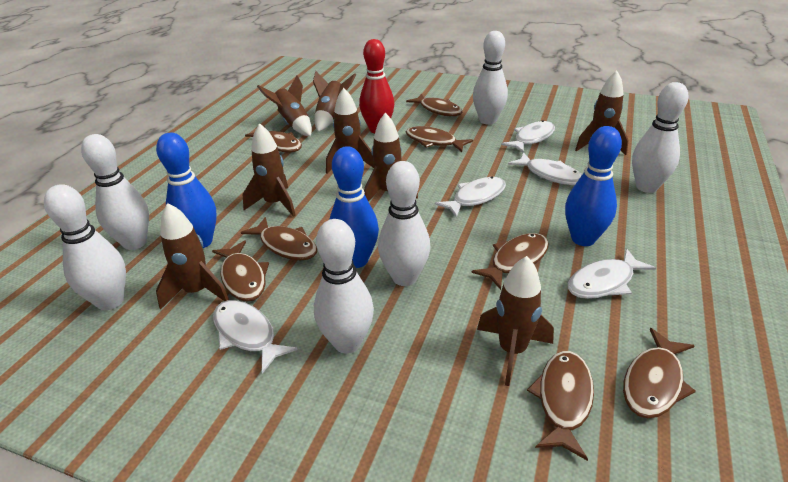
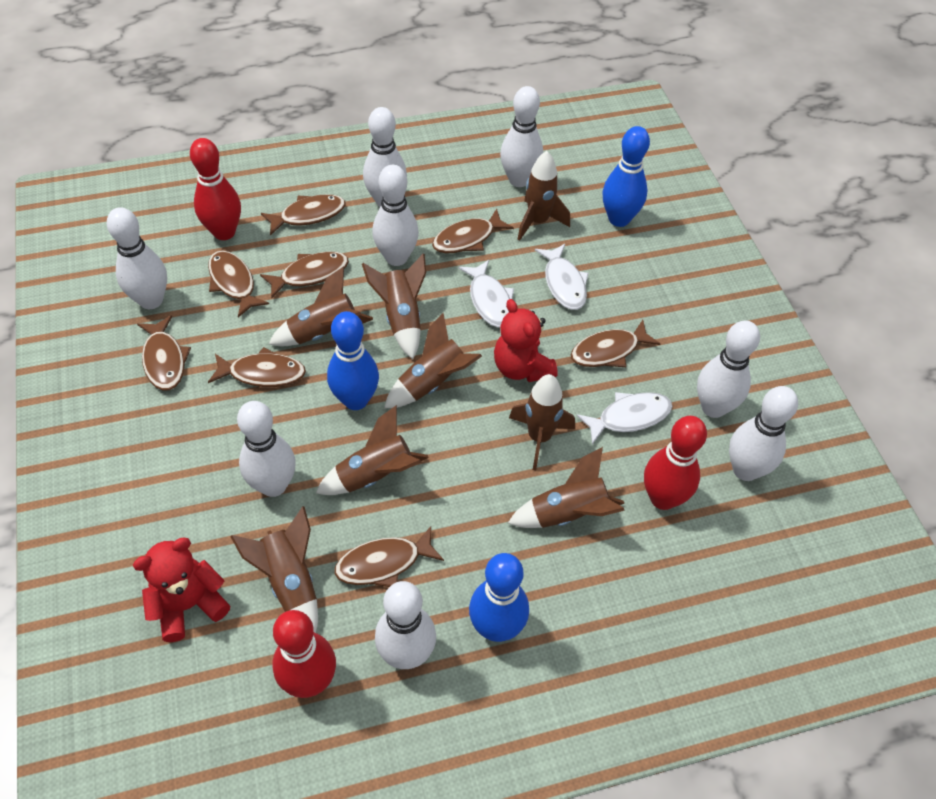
red bowling pin: [359,39,394,134] = 1 -> [190,138,241,240] [272,610,336,698] [644,416,707,510] = 3
red teddy bear: none = 0 -> [133,538,230,642] [494,299,557,382] = 2
white bowling pin: [44,184,126,310] [81,134,149,250] [314,219,374,354] [378,161,431,286] [473,31,508,125] [632,82,688,193] = 6 -> [107,207,167,309] [237,401,295,497] [363,107,407,207] [372,165,419,266] [375,581,436,669] [500,86,543,187] [697,320,760,418] [729,386,798,481] = 8
white fish: [213,300,297,373] [435,177,506,218] [501,120,555,153] [508,152,582,185] [568,249,656,299] = 5 -> [458,260,514,328] [535,244,589,310] [577,392,673,444] = 3

